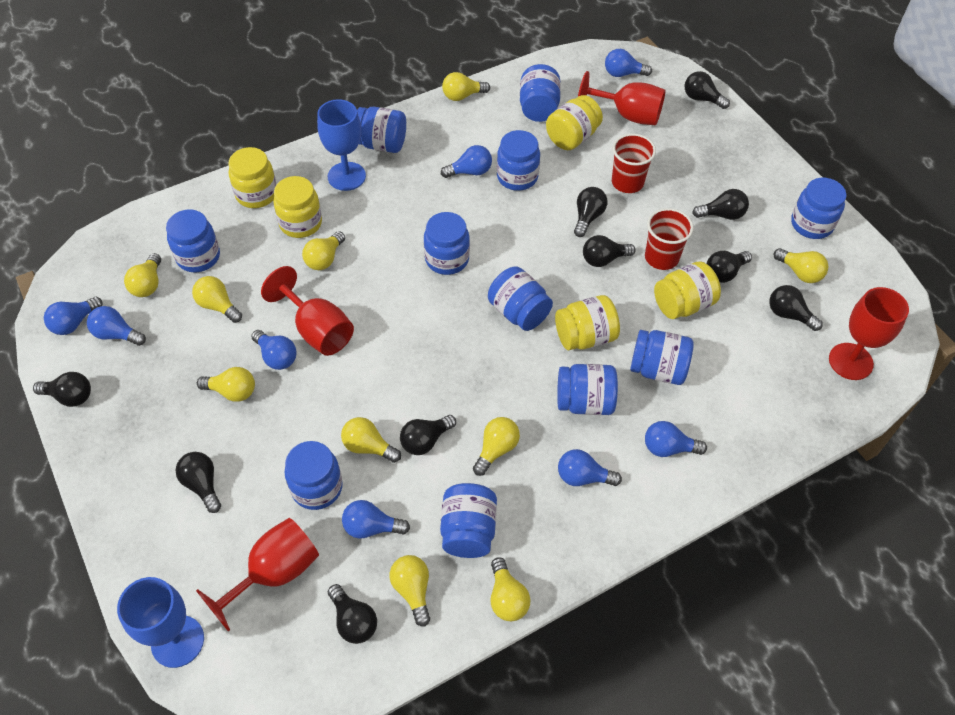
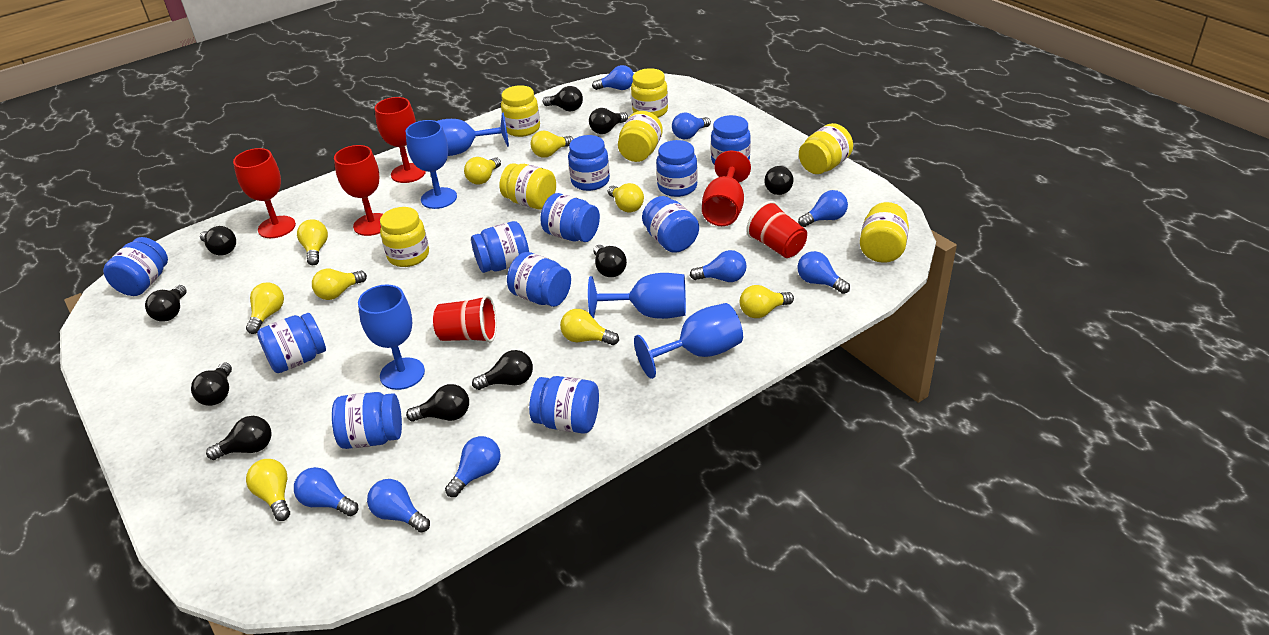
blue goblet: [117,577,204,668] [317,99,366,191] = 2 -> [358,284,425,390] [406,120,457,209] [437,113,509,156] [588,273,686,319] [634,303,743,379] = 5
yellow jar: [228,147,277,208] [273,176,322,238] [546,95,603,150] [555,295,620,350] [654,261,721,319] = 5 -> [380,207,429,267] [500,163,556,210] [501,85,540,137] [618,111,663,162] [631,68,668,118] [799,123,853,174] [860,202,909,263] = 7
yellow light bulb: [124,253,161,297] [192,276,242,323] [197,367,255,402] [302,231,345,270] [341,417,401,463] [389,555,430,627] [442,72,490,101] [473,417,520,476] [491,557,530,621] [773,248,829,283] = 10 -> [246,282,284,334] [246,459,290,521] [297,219,328,265] [312,269,367,300] [464,157,501,185] [531,131,573,158] [560,309,619,345] [608,183,644,213] [740,285,794,318] = 9

